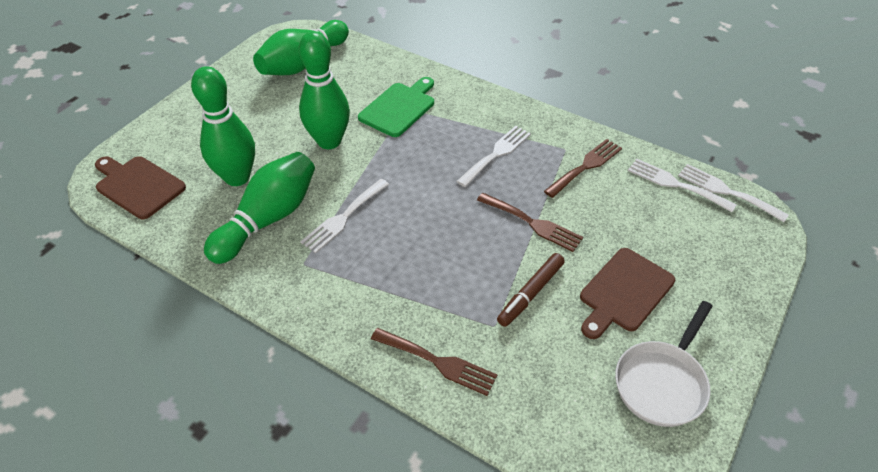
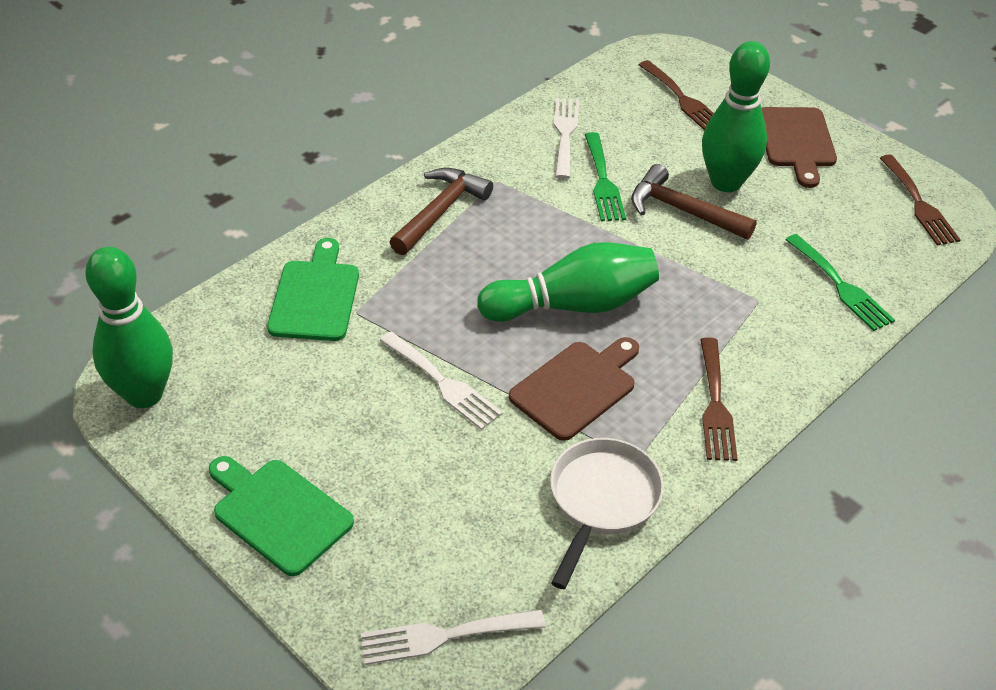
brown hammer: none = 0 -> [390,168,493,255] [631,164,757,240] = 2
brown marker: [497,253,565,327] = 1 -> none = 0
green bowling pin: [191,66,255,186] [204,152,315,264] [253,20,349,75] [299,31,350,149] = 4 -> [85,247,173,408] [477,242,659,322] [702,41,770,192] = 3
green cutting board: [358,77,434,137] = 1 -> [209,456,354,576] [267,238,359,341] = 2
green fork: none = 0 -> [585,132,626,221] [785,234,895,331] = 2
white fork: [300,179,389,253] [456,126,531,187] [628,159,737,212] [678,164,789,222] = 4 -> [360,610,546,665] [379,332,503,430] [554,98,579,179] = 3

